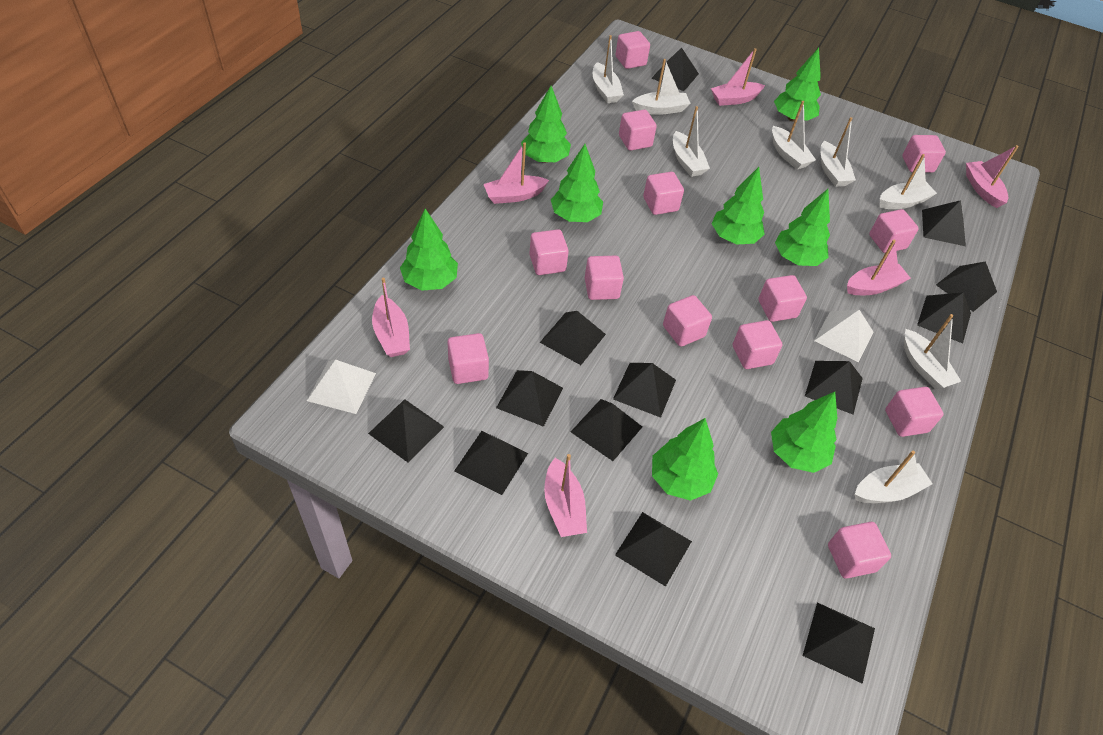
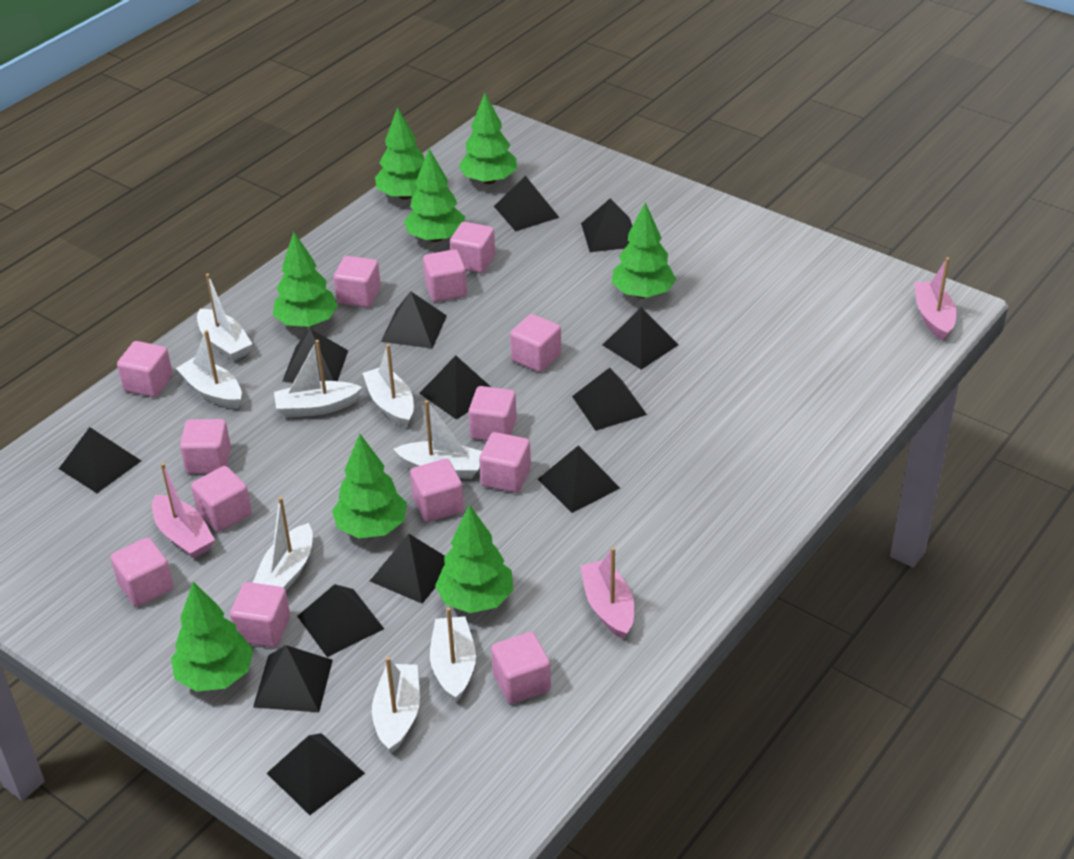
pink boat: [372,278,410,357] [483,142,549,204] [544,454,587,537] [711,48,765,106] [847,240,911,295] [966,145,1019,208] = 6 -> [152,463,215,559] [580,547,634,639] [914,257,957,341] = 3
white pyramid: [307,359,376,414] [814,310,873,362] = 2 -> none = 0

